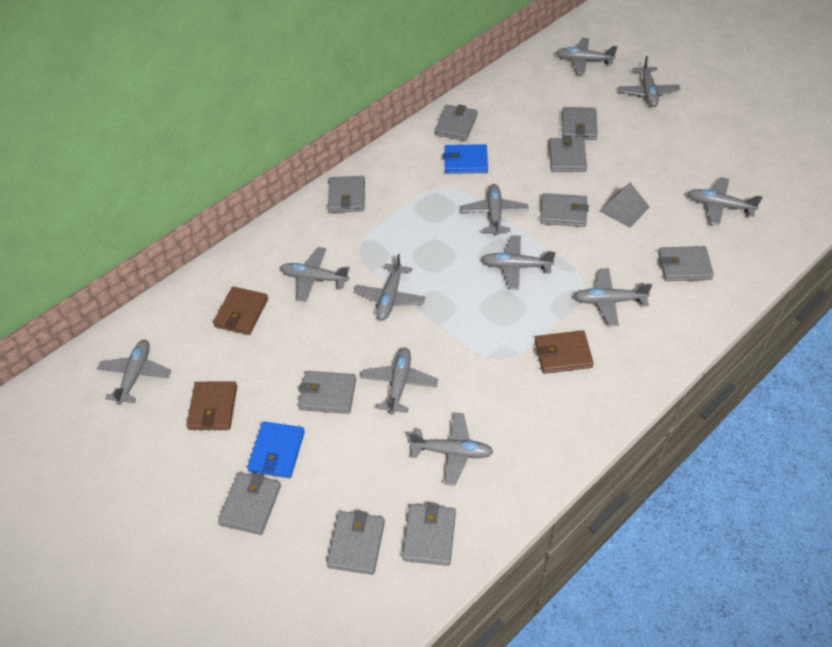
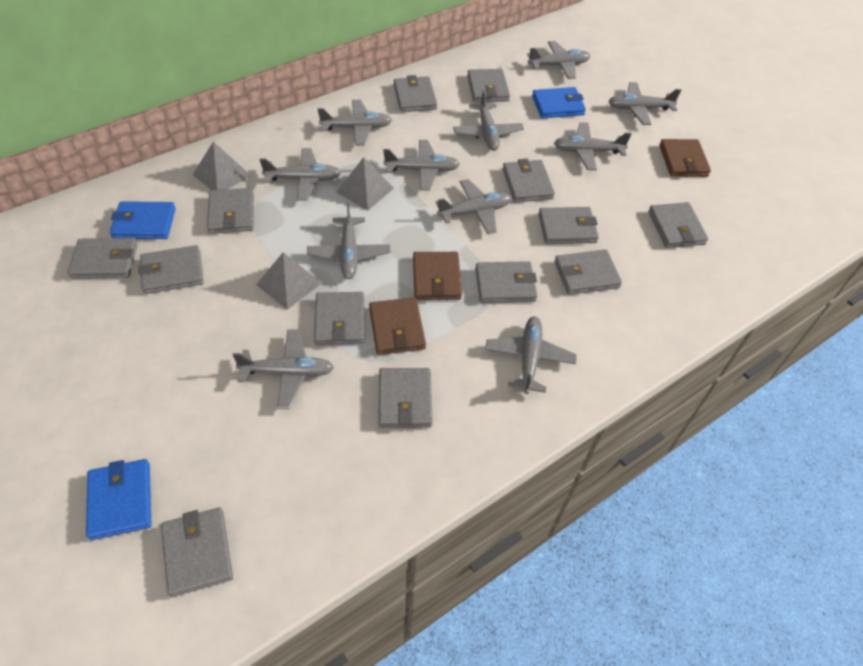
blue wallet: [247,422,305,478] [443,144,488,174] = 2 -> [86,459,151,540] [110,201,176,239] [532,87,586,118] = 3
grey pyramid: [600,183,650,228] = 1 -> [193,142,251,190] [256,252,322,310] [336,157,394,210] = 3
grey wallet: [218,472,281,535] [298,371,356,414] [327,511,385,575] [328,176,365,213] [402,503,456,566] [434,105,478,141] [540,193,589,227] [549,136,587,172] [562,107,598,140] [658,246,714,281] = 10 -> [68,238,137,279] [138,245,204,294] [161,507,233,597] [207,188,254,234] [314,292,365,345] [378,368,433,428] [394,75,437,112] [467,69,510,102] [475,261,538,303] [503,159,555,203] [538,207,599,244] [554,249,622,295] [648,202,708,248] = 13

